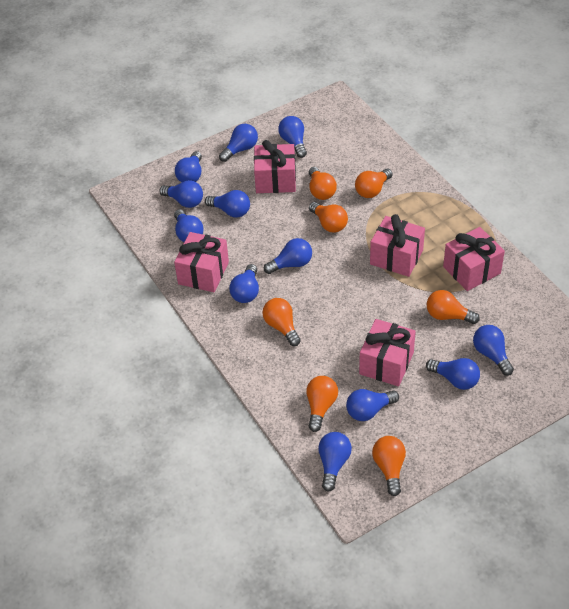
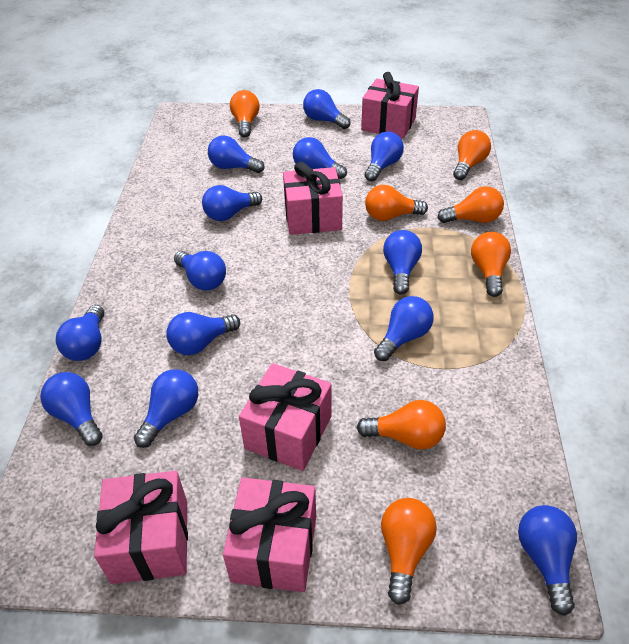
blue light bulb: [159,180,203,208] [174,209,203,242] [175,151,202,182] [205,190,250,218] [219,124,258,162] [229,264,259,303] [264,238,312,274] [278,116,307,158] [318,432,352,492] [346,389,399,421] [426,358,480,390] [473,325,514,376] = 12 -> [40,372,103,446] [56,305,104,361] [134,369,198,448] [167,312,240,355] [174,251,226,290] [202,185,262,221] [208,136,265,173] [293,137,347,179] [303,89,351,129] [365,131,404,182] [374,296,434,361] [383,230,422,295] [518,505,577,616] = 13

